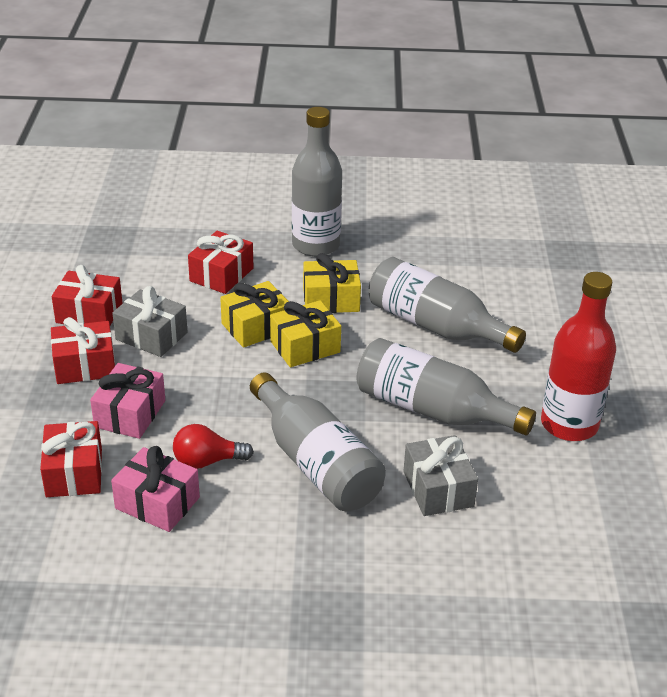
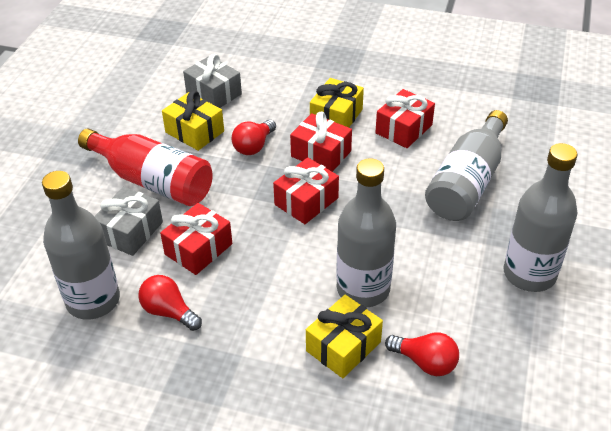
pink gift: [90,363,165,439] [111,446,200,532] = 2 -> none = 0
red light bulb: [173,424,254,469] = 1 -> [138,275,202,331] [232,120,276,155] [385,333,459,376] = 3

